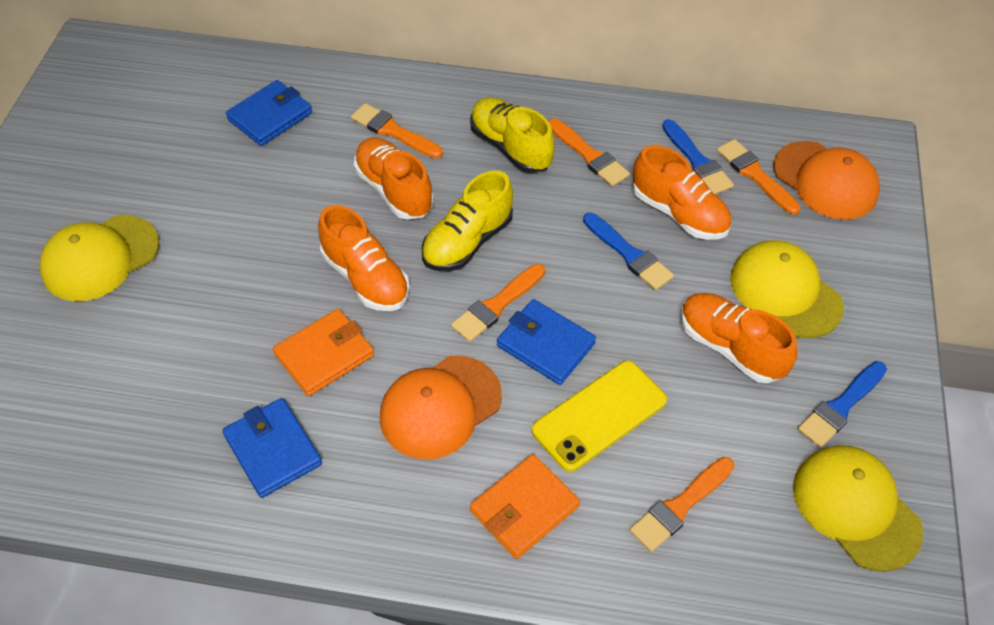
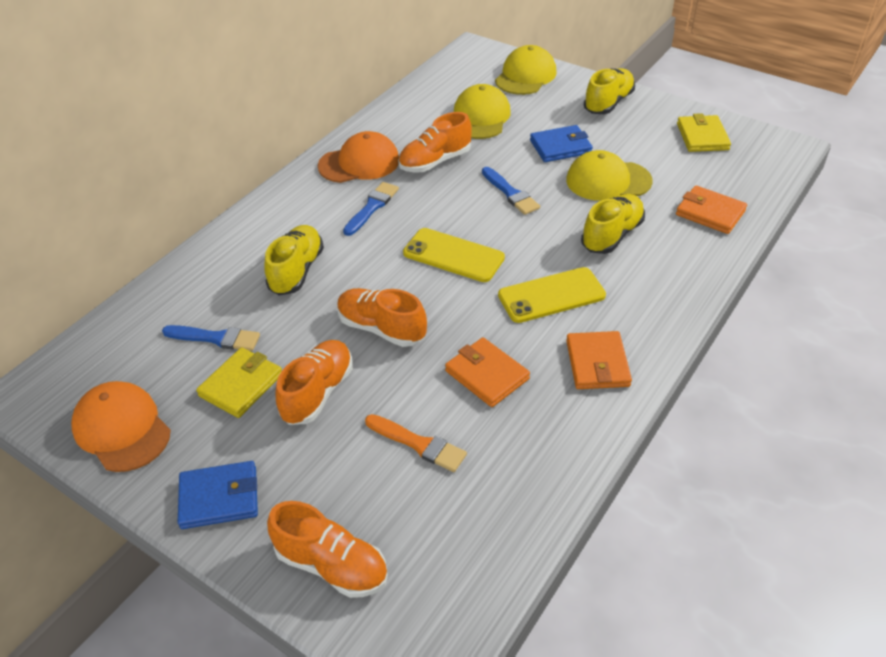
blue wallet: [222,398,322,498] [226,80,312,146] [497,299,596,385] = 3 -> [178,461,258,529] [530,125,593,162] = 2
orange brush: [351,103,443,158] [451,264,545,342] [549,118,630,187] [630,457,734,552] [717,139,801,215] = 5 -> [365,414,467,472] = 1
orange wallet: [273,309,374,396] [470,454,580,559] = 2 -> [445,337,530,407] [566,331,632,389] [676,186,747,234] = 3
yellow phone: [532,361,667,472] = 1 -> [403,228,505,282] [498,267,606,323] = 2
yellow shoe: [422,171,513,271] [470,97,555,173] = 2 -> [264,225,324,296] [581,194,645,254] [584,68,635,114] = 3
yellow wallet: none = 0 -> [196,347,282,418] [677,113,731,152] = 2

